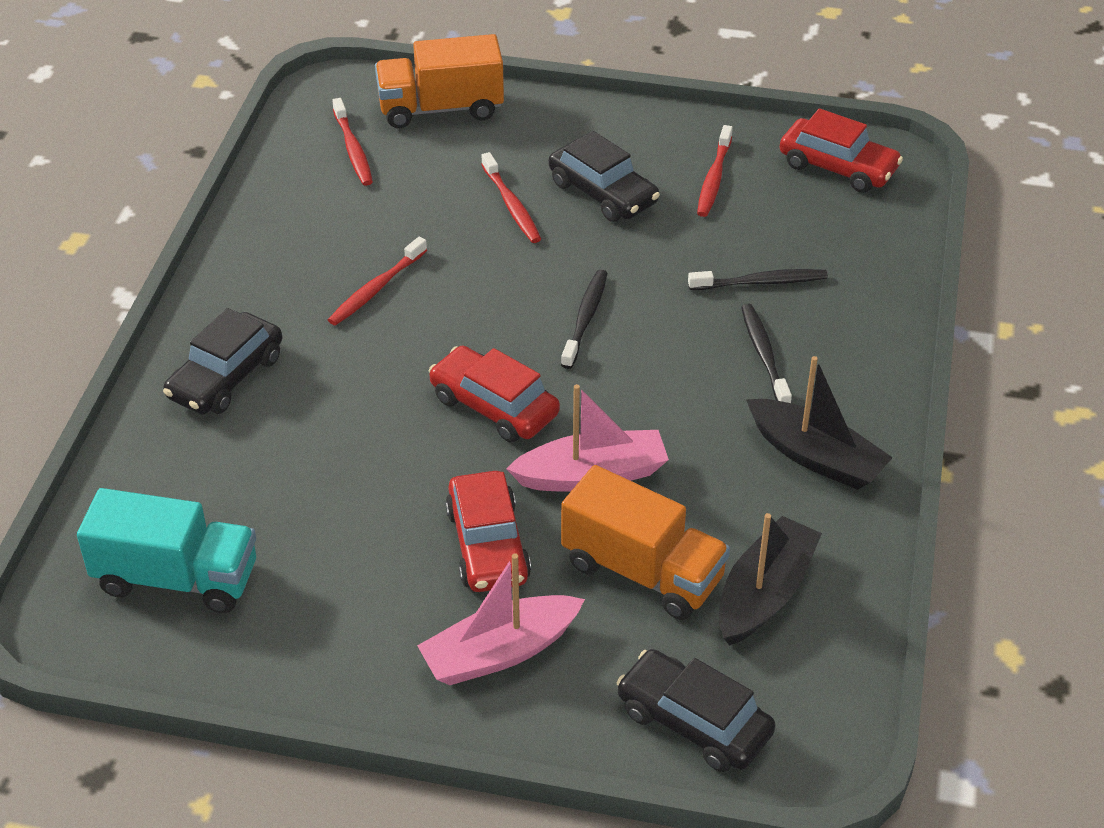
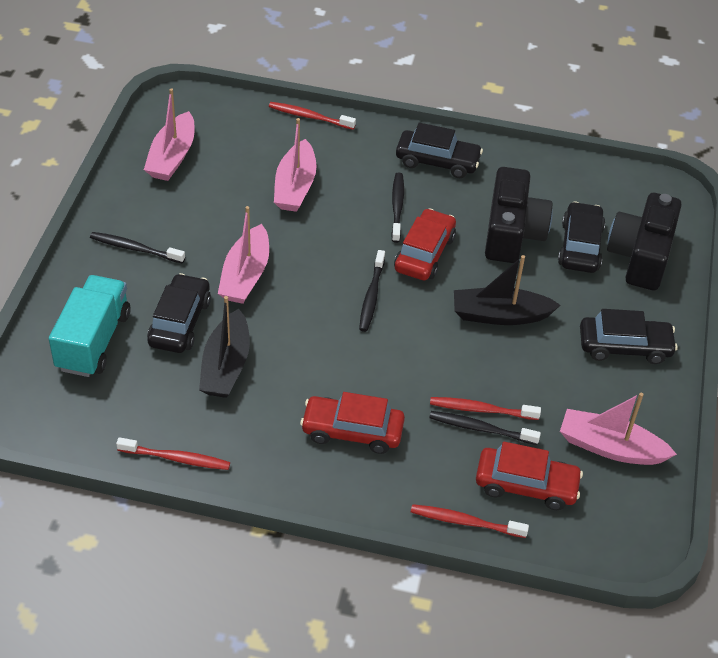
black camera: none = 0 -> [485,167,553,263] [607,193,682,290] = 2
black car: [163,308,282,414] [549,131,660,222] [616,649,775,772] = 3 -> [147,273,211,353] [396,123,483,178] [558,202,605,273] [580,309,678,364] = 4
black toothbrush: [561,269,607,369] [688,269,828,290] [741,303,792,403] = 3 -> [90,232,185,263] [359,250,385,332] [391,173,404,243] [429,411,541,445] = 4
orange truck: [375,34,504,128] [561,465,730,620] = 2 -> none = 0
pink boat: [417,553,585,685] [506,384,669,492] = 2 -> [144,88,195,181] [218,206,269,304] [274,118,317,212] [560,393,677,465] = 4

